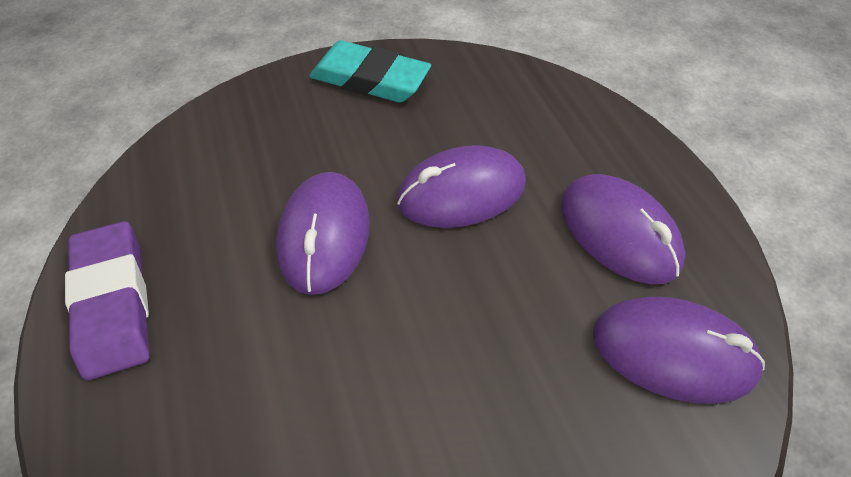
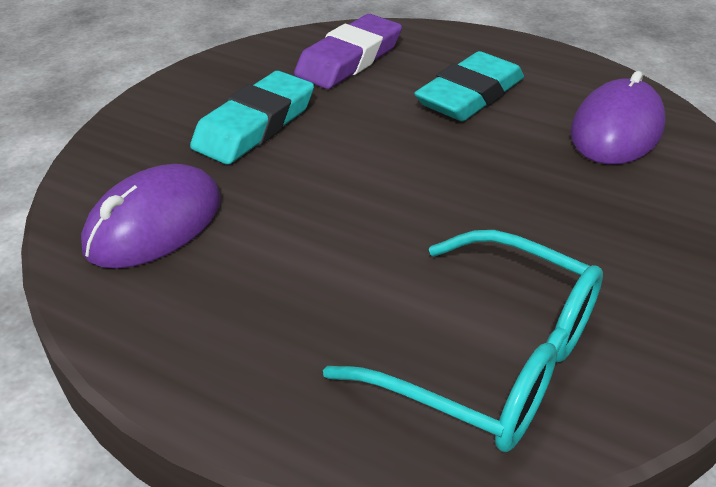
purple mouse: [276,172,370,295] [397,145,526,228] [561,174,685,284] [593,297,765,404] = 4 -> [81,164,221,269] [570,71,665,164] = 2
turquoise eraser: [310,40,431,102] = 1 -> [190,71,314,165] [414,51,524,121] = 2
turquoise glasses: none = 0 -> [323,230,603,452] = 1

